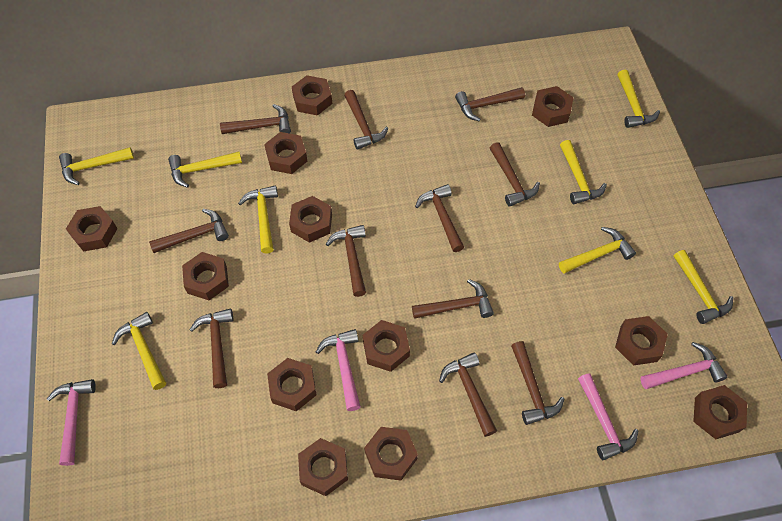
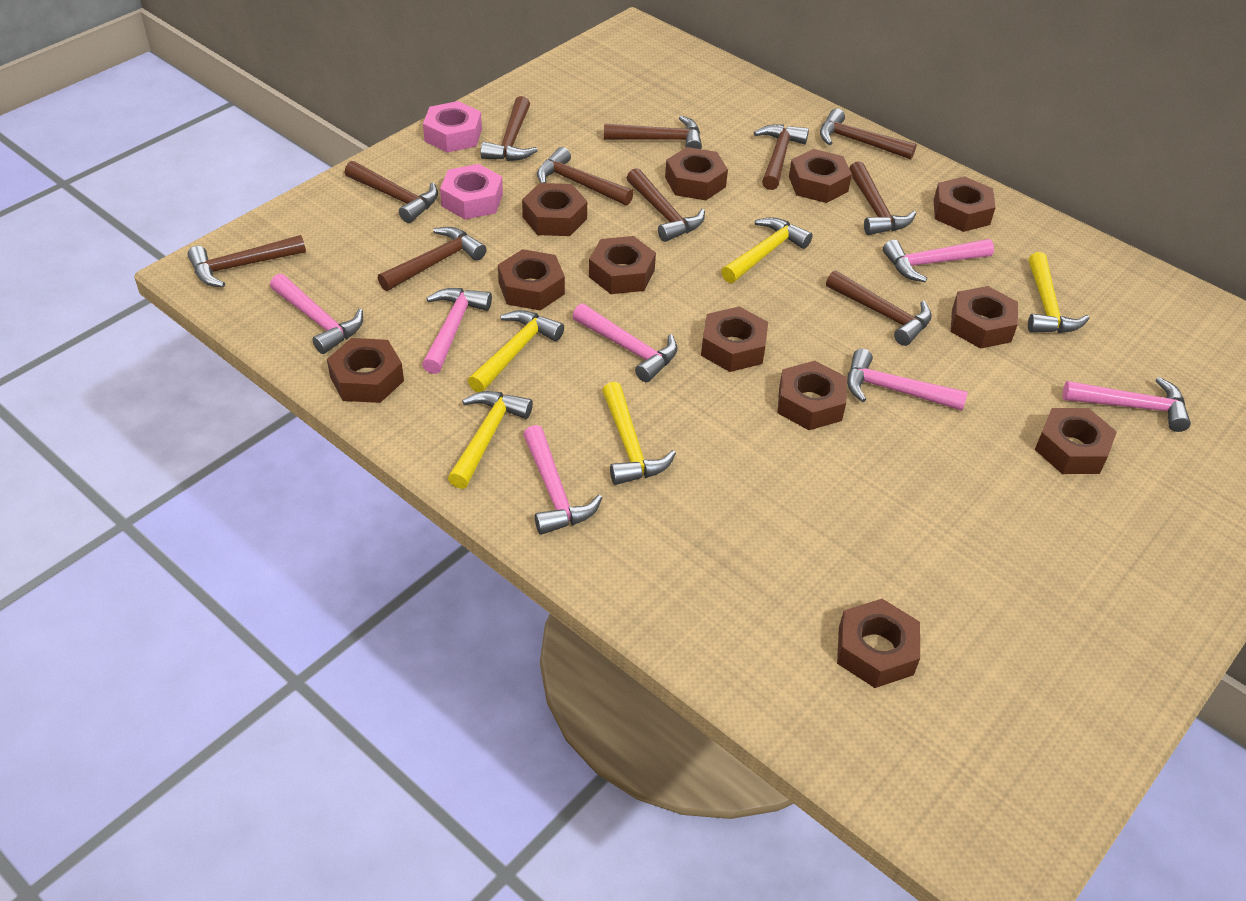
pink hammer: [47,379,96,466] [316,329,361,411] [578,373,638,460] [641,342,728,389] = 4 -> [270,274,363,354] [422,288,492,374] [523,425,602,535] [572,303,677,382] [847,349,968,411] [883,239,994,282] [1063,377,1191,432] = 7
pink nut: none = 0 -> [423,101,482,153] [440,164,503,219] = 2
yellow hammer: [59,147,134,185] [112,312,166,390] [168,152,242,188] [238,185,278,254] [559,227,636,274] [560,140,607,204] [617,70,660,128] [674,250,733,324] = 8 -> [448,391,533,489] [468,310,564,392] [602,382,676,485] [721,217,813,283] [1028,252,1090,333] = 5

